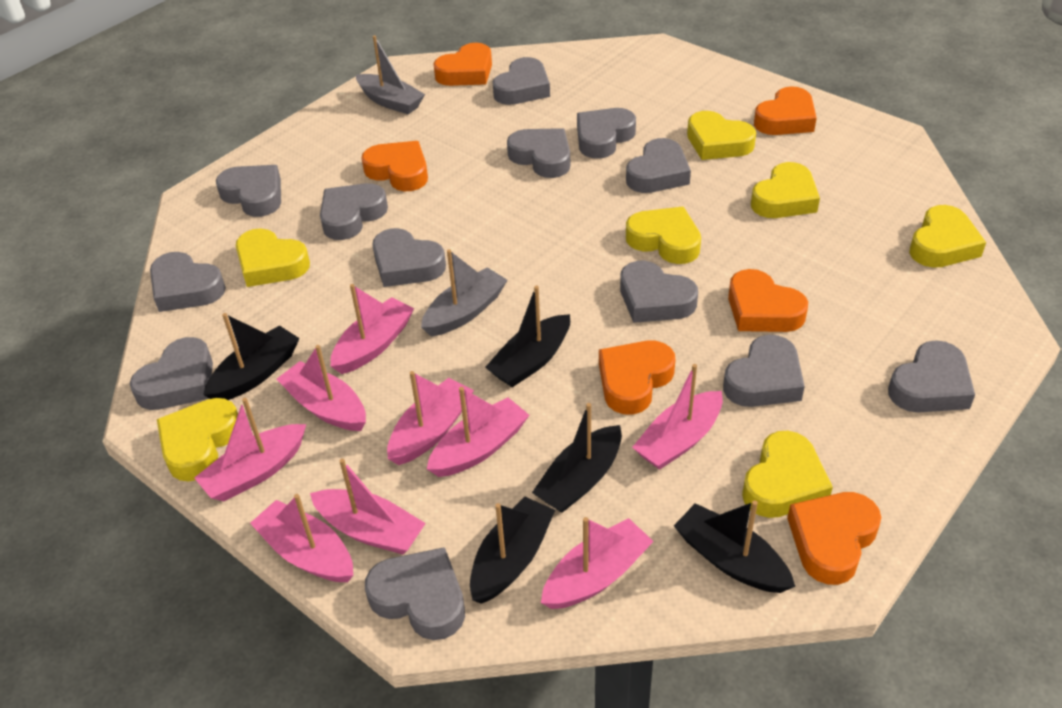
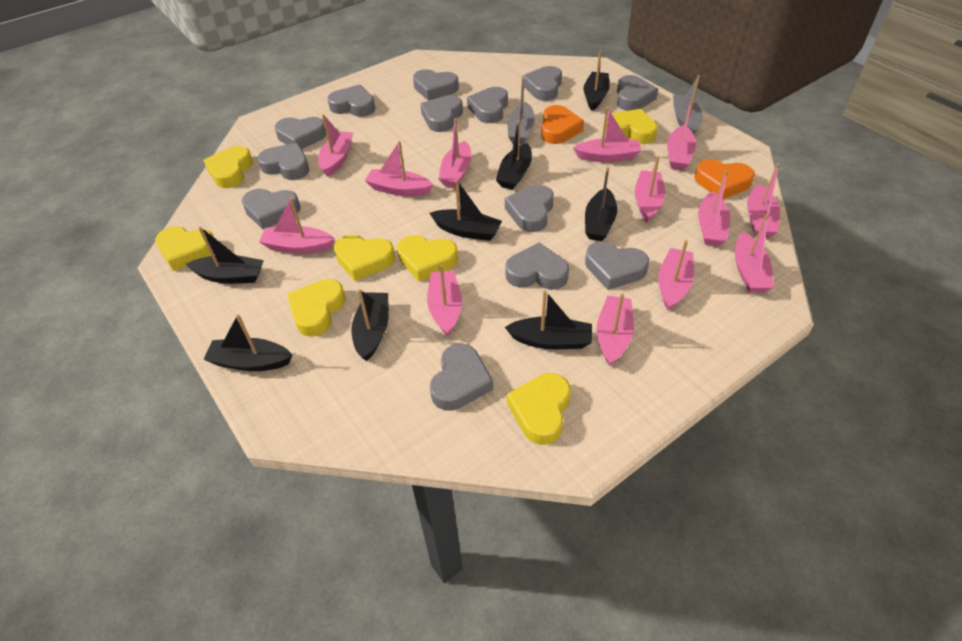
black boat: [203,313,300,400] [470,496,555,604] [485,285,570,387] [532,403,622,513] [674,500,795,593] = 5 -> [186,226,264,284] [203,314,293,371] [351,289,389,361] [430,179,502,241] [496,120,532,190] [505,290,592,349] [584,51,610,111] [585,167,617,241] = 8
orange heart: [362,141,428,191] [433,43,492,86] [599,341,675,415] [728,269,808,332] [754,86,817,135] [787,492,881,585] = 6 -> [541,105,584,144] [694,159,755,199] = 2
pink boat: [194,398,306,501] [250,494,353,582] [277,345,366,431] [310,459,426,554] [331,284,414,374] [387,371,474,465] [427,387,529,477] [541,517,654,609] [632,364,723,470] = 9 -> [259,197,335,254] [318,114,353,177] [365,141,434,196] [427,265,462,336] [438,118,472,188] [573,107,641,162] [597,293,634,366] [635,156,666,222] [658,240,694,310] [667,101,696,170] [698,171,731,246] [734,214,774,292] [747,163,780,238] = 13

